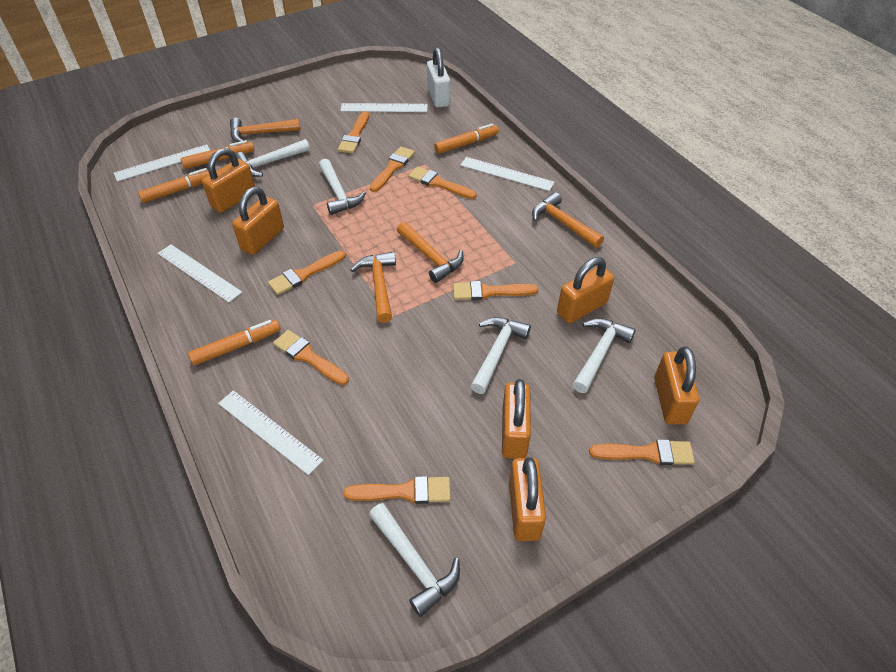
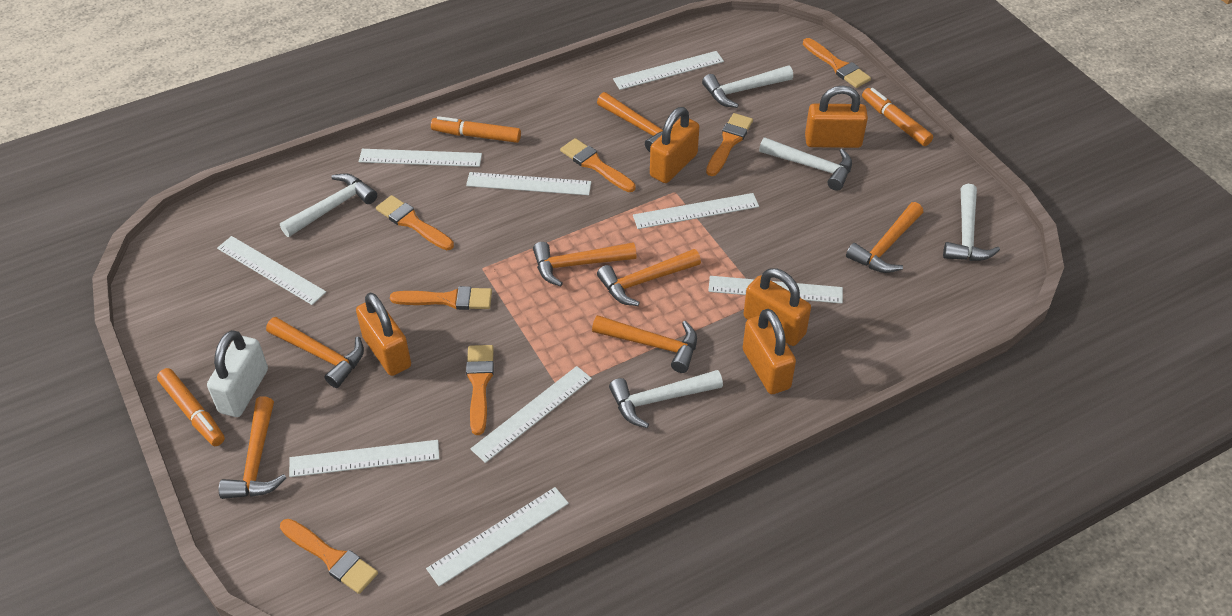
orange brush: [268,251,346,295] [273,330,349,385] [338,111,369,153] [344,476,451,504] [370,147,415,192] [408,166,477,199] [453,281,538,300] [589,439,695,465] = 8 -> [280,519,378,594] [376,195,454,250] [390,286,492,310] [466,345,494,435] [560,138,636,192] [706,113,753,176] [803,38,871,88] = 7
orange hammer: [230,118,301,142] [351,251,396,323] [397,222,464,283] [532,192,604,248] = 4 -> [219,397,287,499] [266,317,364,388] [533,242,637,287] [592,315,697,373] [597,92,677,152] [597,249,701,306] [846,202,923,273] = 7
orange marker: [138,168,210,203] [181,140,254,169] [188,319,281,365] [434,123,499,154] = 4 -> [157,368,225,446] [431,116,521,143] [862,88,933,146] = 3
orange padlock: [202,148,255,213] [232,187,284,255] [502,379,531,459] [509,457,546,541] [557,257,614,323] [654,347,699,425] = 6 -> [356,293,411,376] [650,107,699,183] [743,268,811,346] [743,309,796,394] [805,85,868,148] = 5
white ruler: [114,144,210,182] [158,244,242,302] [218,390,324,475] [340,103,428,112] [460,157,555,191] = 5 -> [217,236,326,305] [289,440,440,477] [359,149,482,167] [426,487,569,587] [466,172,591,195] [470,366,592,463] [613,51,724,90] [633,193,759,229] [708,276,843,304] = 9

